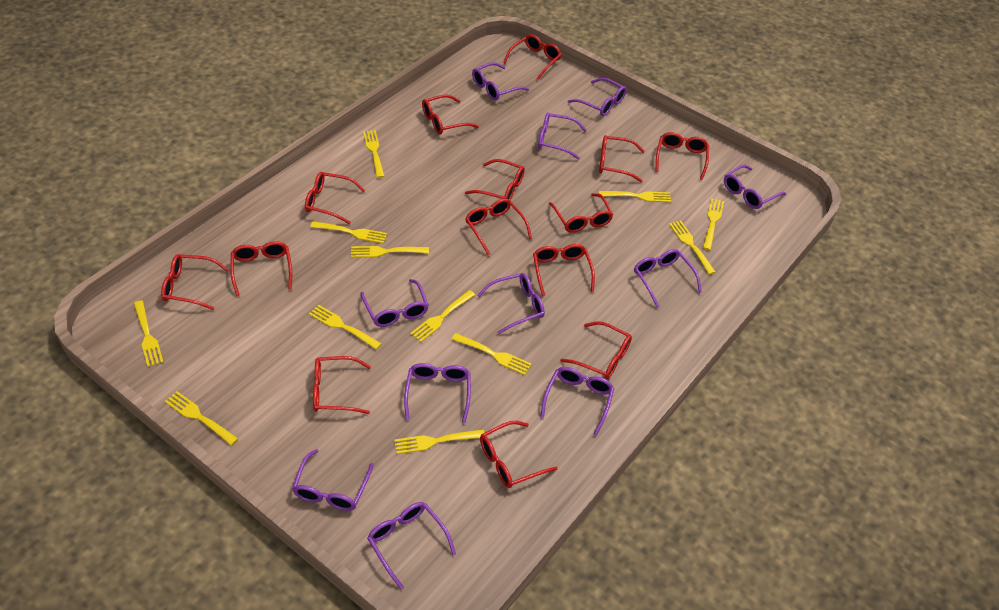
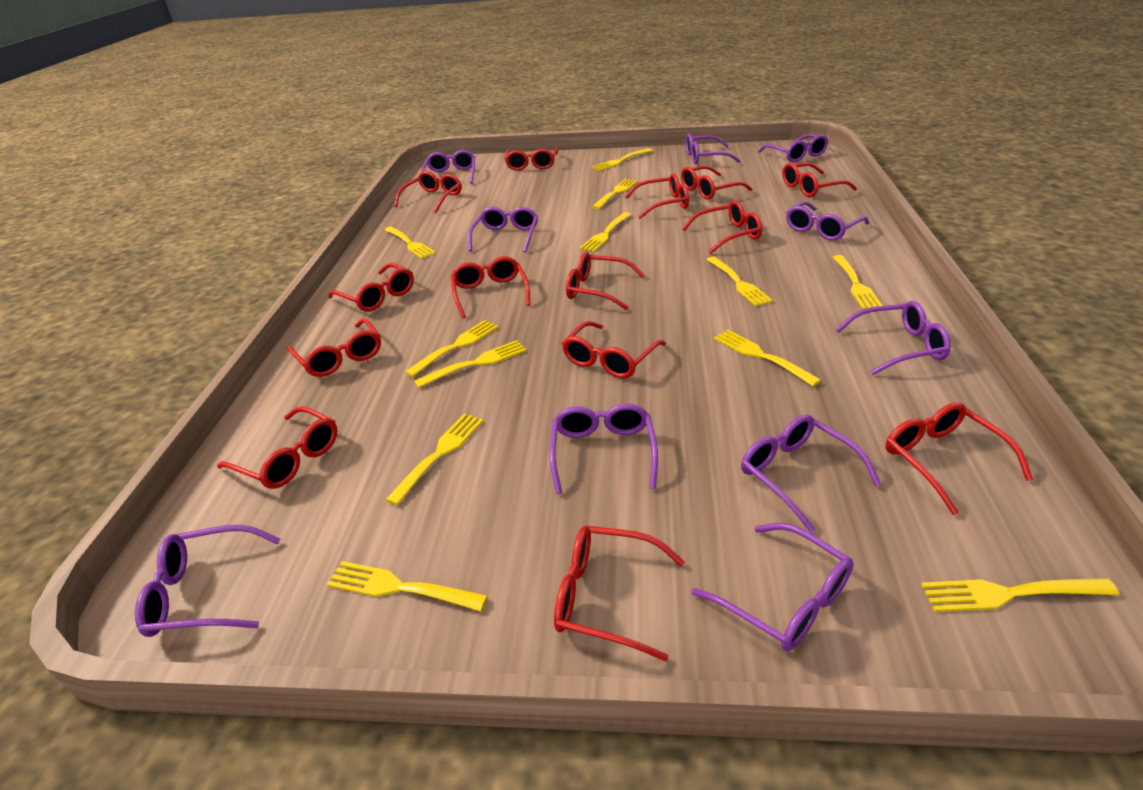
purple glasses: [292,449,374,511] [361,279,429,327] [367,502,456,589] [404,363,471,423] [472,62,529,101] [477,273,545,335] [538,112,587,160] [540,367,615,436] [568,78,627,116] [634,249,702,308] [724,165,786,209] = 11 -> [135,525,281,637] [421,150,475,184] [468,207,538,252] [549,403,658,494] [686,134,741,164] [691,523,854,651] [741,415,881,532] [758,134,828,163] [786,201,869,241] [836,301,951,375] = 10

